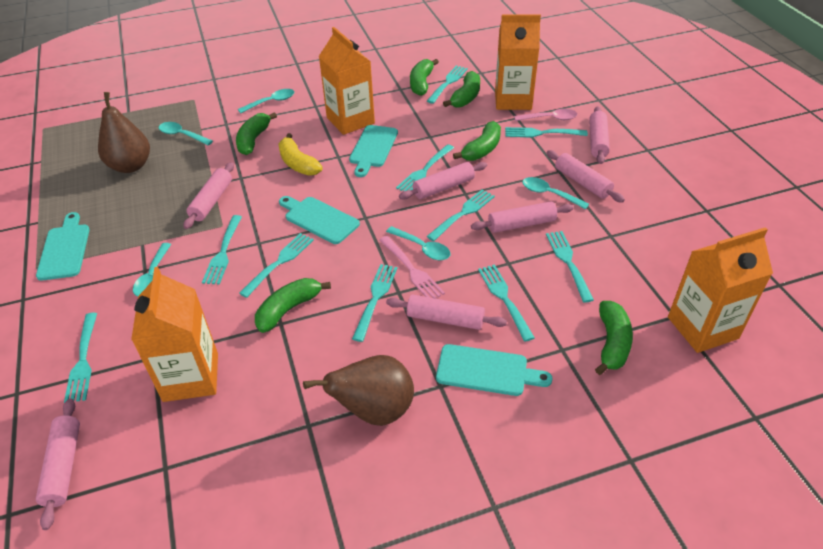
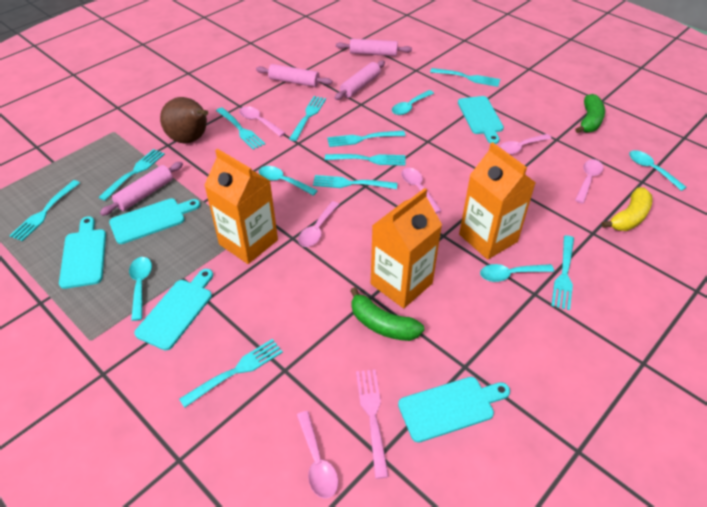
brown pear: [98,92,150,173] [303,355,414,426] = 2 -> [160,97,208,143] = 1
green banana: [236,112,277,155] [255,278,331,333] [410,59,439,96] [443,71,480,108] [453,121,501,161] [595,301,633,375] = 6 -> [350,287,424,341] [575,94,605,133] = 2
orange carton: [131,267,218,402] [319,27,375,135] [495,14,541,110] [668,227,773,353] = 4 -> [204,149,278,264] [371,188,442,308] [459,142,536,259] = 3
pink rolling pin: [36,399,80,530] [183,162,234,229] [386,294,507,330] [399,162,487,200] [471,201,574,233] [546,150,625,203] [589,106,610,164] = 7 -> [100,162,183,216] [256,64,333,87] [335,61,385,100] [336,39,412,56] = 4
pink spoon: [514,109,577,121] = 1 -> [239,106,285,137] [297,411,338,499] [298,201,339,247] [401,168,441,214] [499,134,552,155] [575,159,603,203] = 6
turquoise cutting board: [36,212,90,281] [279,196,360,244] [349,125,398,177] [436,344,553,396] = 4 -> [59,216,106,289] [109,198,200,244] [134,269,213,351] [398,377,510,443] [458,96,504,144] = 5

